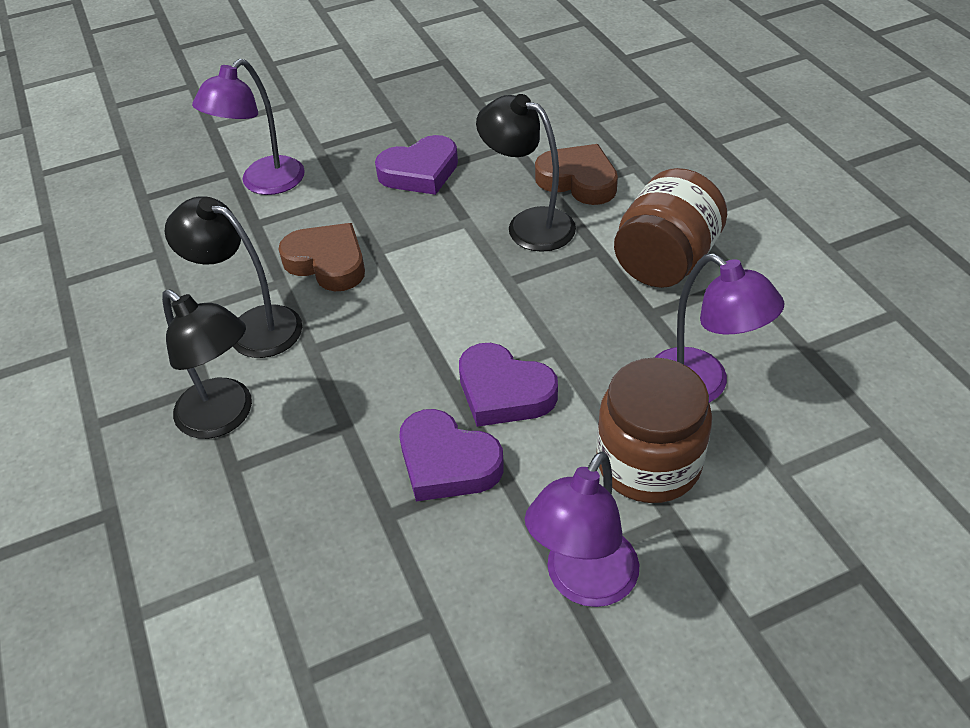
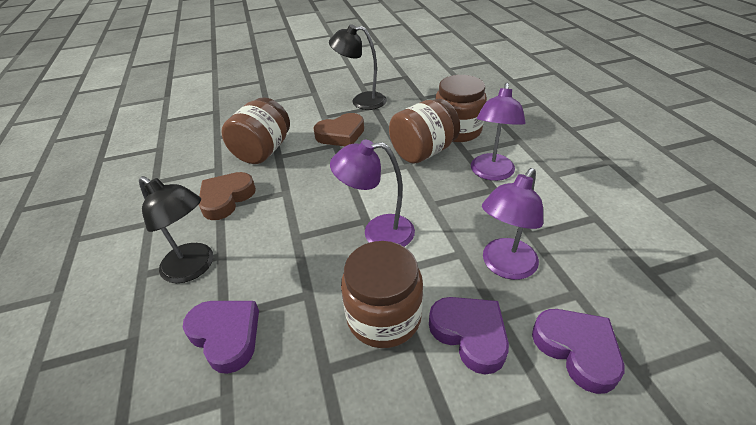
black lamp: [162,289,252,439] [164,196,302,358] [476,94,576,252] = 3 -> [139,176,213,283] [329,24,387,110] = 2
brown jar: [596,357,712,503] [614,168,727,288] = 2 -> [221,97,290,164] [341,241,423,348] [389,99,460,164] [435,75,487,142] = 4

